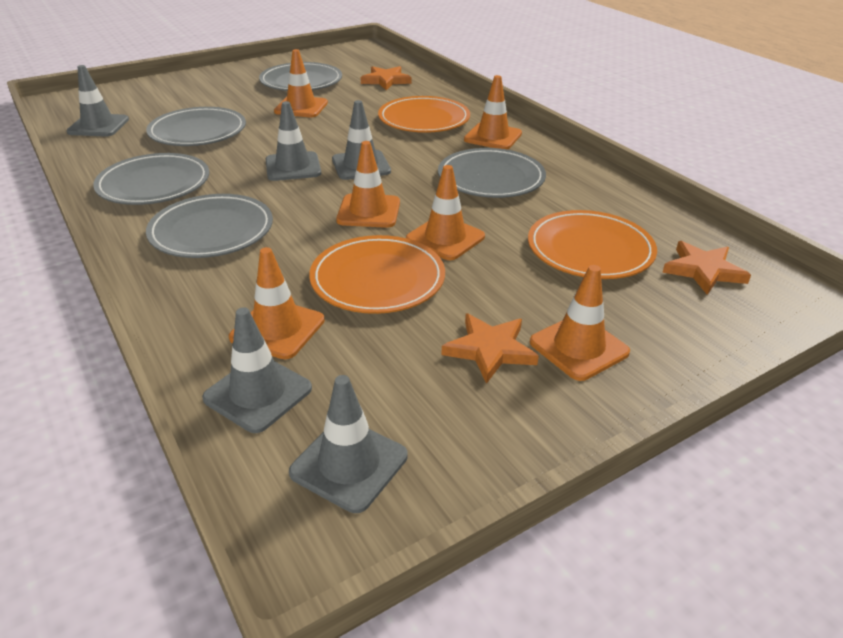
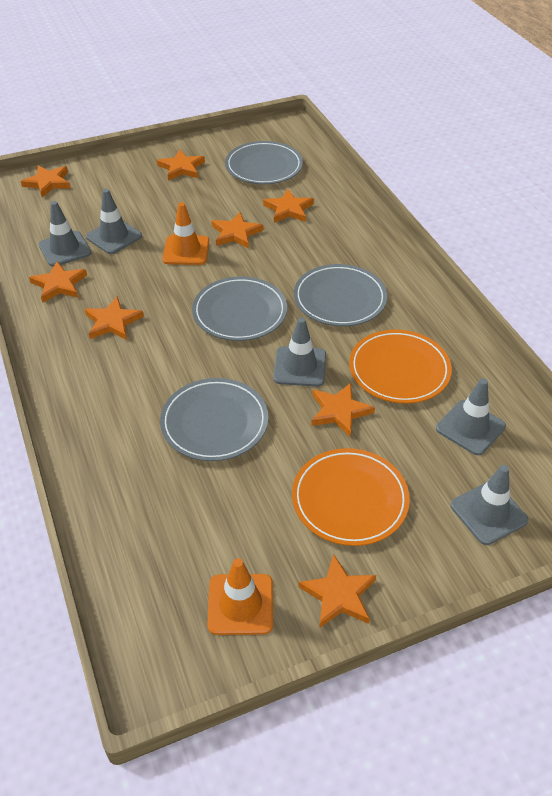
grey plate: [93,153,209,205] [146,107,246,146] [146,194,273,258] [259,62,342,91] [438,148,546,198] = 5 -> [160,378,268,461] [192,276,287,341] [225,141,303,184] [294,264,387,326] = 4
orange plate: [309,235,445,314] [378,96,470,133] [528,210,657,279] = 3 -> [292,448,410,546] [349,330,452,403] = 2
orange star: [361,66,411,90] [441,313,539,384] [662,241,751,295] = 3 -> [21,165,71,197] [29,261,87,303] [84,296,144,340] [157,150,205,181] [211,212,263,248] [263,189,314,223] [298,554,376,628] [311,383,375,437] = 8
orange traffic cone: [229,247,325,359] [274,49,328,117] [336,141,400,228] [406,165,485,260] [464,75,522,149] [530,265,630,381] = 6 -> [162,202,209,265] [207,558,273,635] = 2

